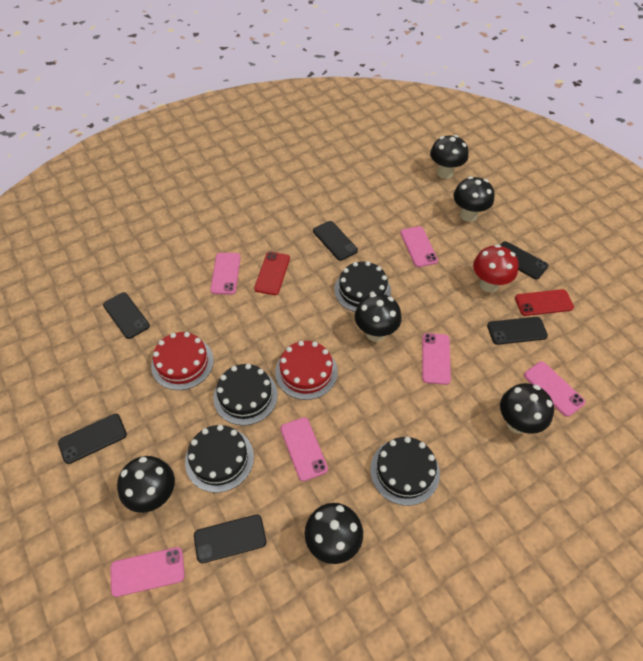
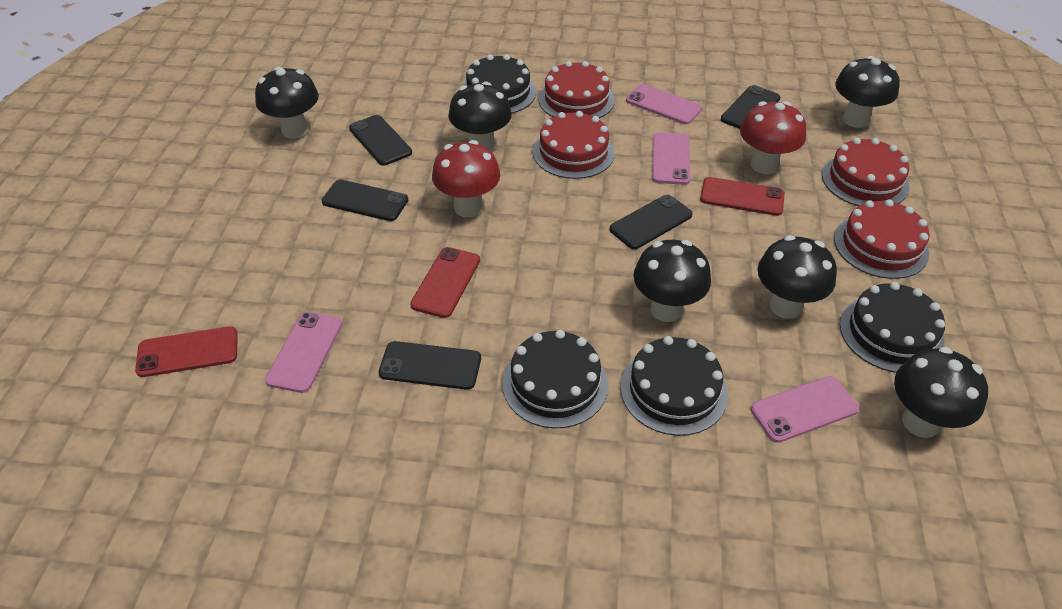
black phone: [58,414,127,464] [103,292,150,339] [194,514,266,563] [313,221,358,261] [487,317,548,345] [500,241,548,279] = 6 -> [322,179,408,221] [349,115,412,165] [378,341,481,390] [609,195,693,249] [721,85,780,129] = 5
pink phone: [110,547,185,597] [210,253,241,295] [280,417,328,481] [400,226,438,267] [422,333,451,385] [524,362,585,417] = 6 -> [265,312,342,393] [626,84,702,124] [652,132,691,185] [751,376,859,443] = 4
red cake: [151,332,214,390] [275,341,338,400] = 2 -> [533,111,615,179] [538,61,615,119] [822,138,910,206] [834,199,929,279] = 4
red mushroom: [473,244,519,292] = 1 -> [432,140,500,217] [740,101,806,174] = 2
red phone: [254,252,290,295] [515,289,574,316] = 2 -> [135,326,238,377] [410,247,480,318] [700,177,785,216] = 3

